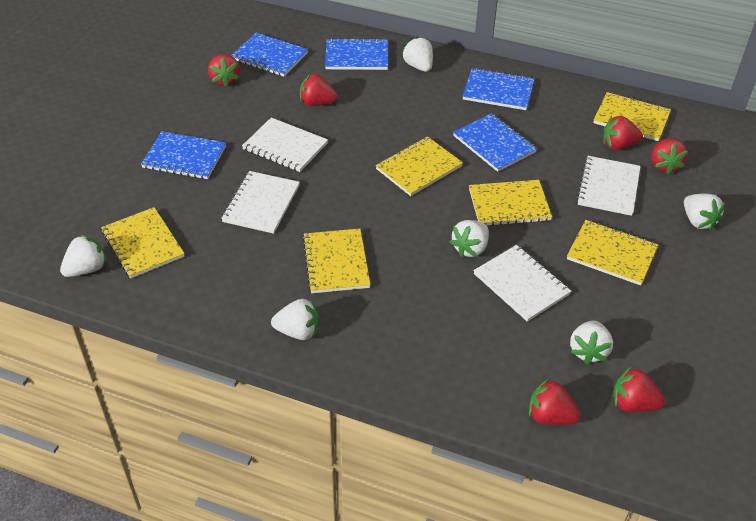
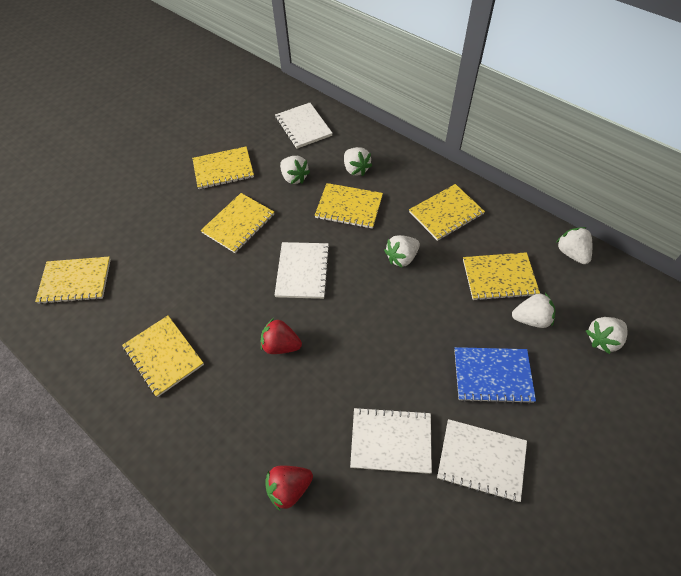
blue notebook: [141,131,226,179] [231,33,308,77] [325,38,388,70] [453,113,537,172] [463,68,534,110] = 5 -> [454,347,536,404] = 1
red strawberry: [208,54,240,87] [300,74,338,106] [529,379,581,425] [603,116,643,150] [613,367,665,412] [652,138,688,174] = 6 -> [261,318,302,354] [265,466,313,511] = 2
yellow notebook: [101,207,185,279] [302,229,370,293] [376,136,463,196] [469,180,552,226] [567,220,658,285] [593,92,671,141] = 6 -> [35,257,111,304] [122,316,204,397] [192,147,254,189] [201,193,274,253] [314,183,383,229] [409,184,485,241] [463,252,540,301] = 7

